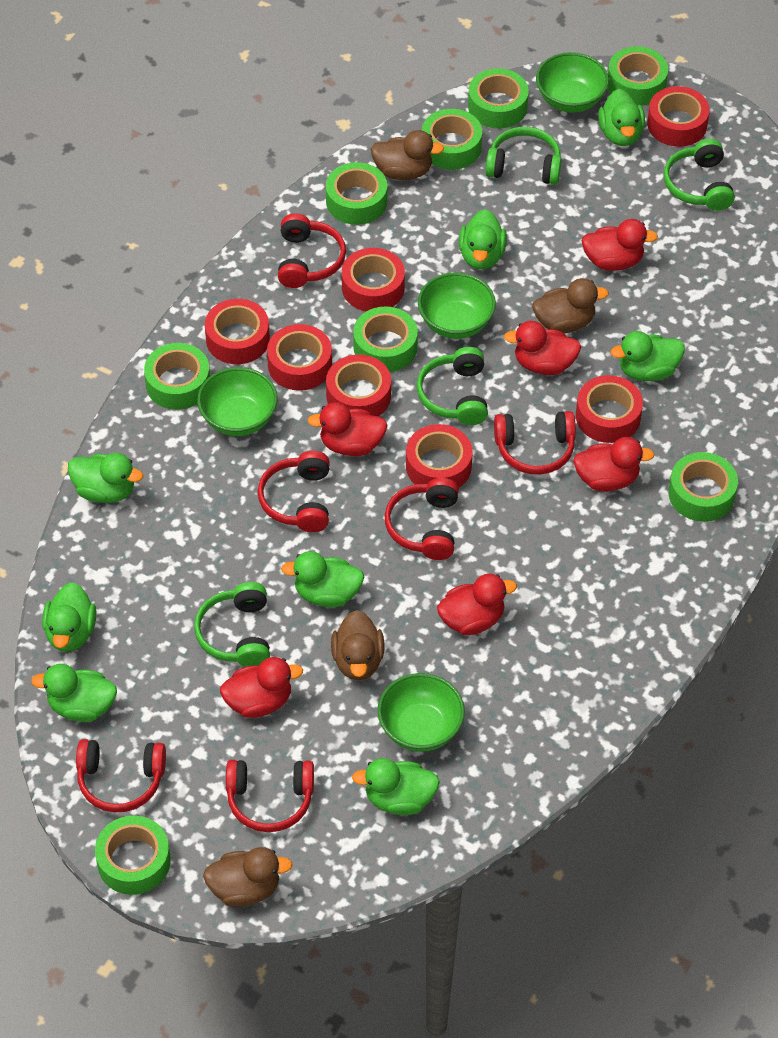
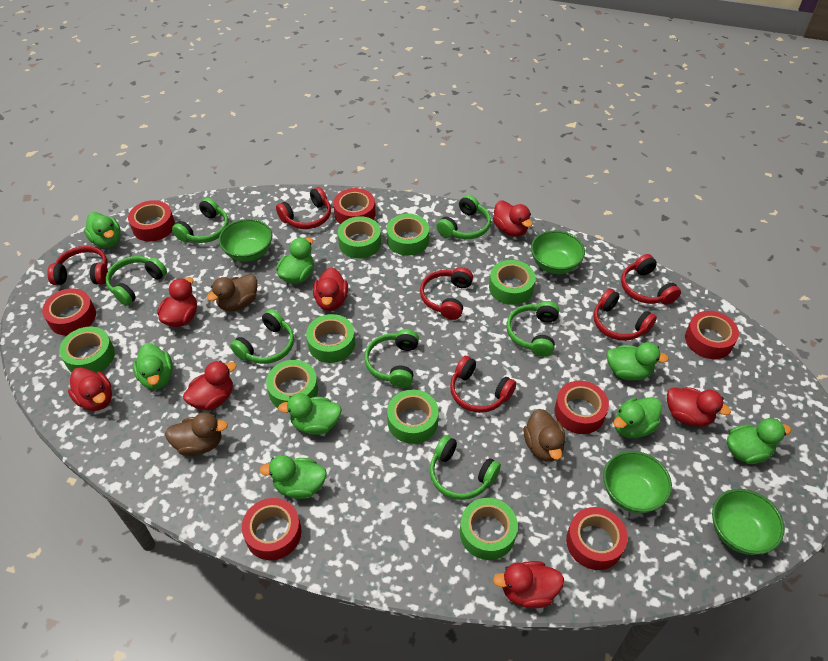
brown duck: [203,847,293,907] [331,610,385,680] [370,130,444,180] [532,278,609,333] = 4 -> [165,412,228,456] [207,274,257,311] [524,409,566,462] = 3
green headphones: [194,582,270,667] [417,347,488,425] [485,127,562,185] [664,139,735,211] = 4 -> [106,256,167,306] [172,198,229,243] [230,309,294,364] [364,329,419,388] [430,435,501,500] [436,195,491,239] [507,301,559,357] = 7
red duck: [220,657,303,718] [307,402,387,456] [437,574,517,635] [504,321,581,375] [573,437,655,492] [581,219,658,271] = 6 -> [68,367,112,411] [157,277,197,327] [183,361,236,410] [313,267,348,311] [493,200,533,237] [493,561,564,608] [667,387,731,427] = 7

